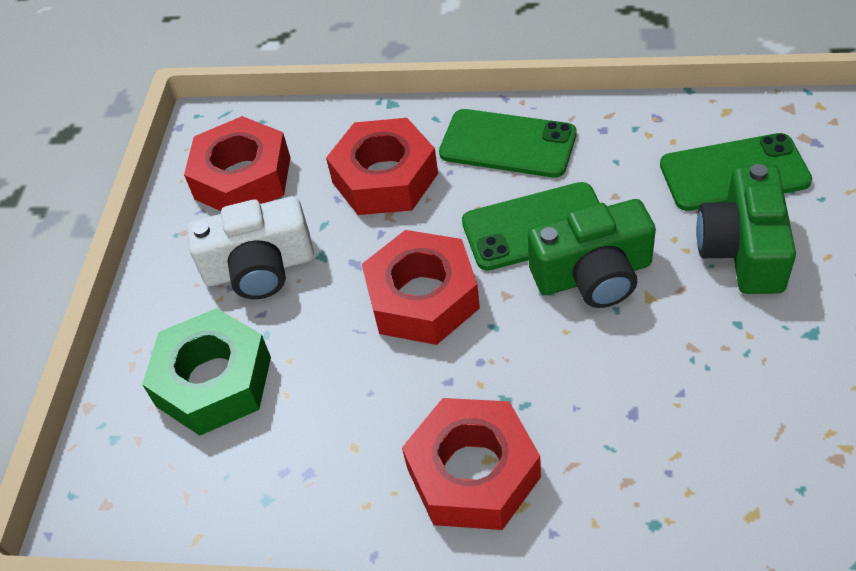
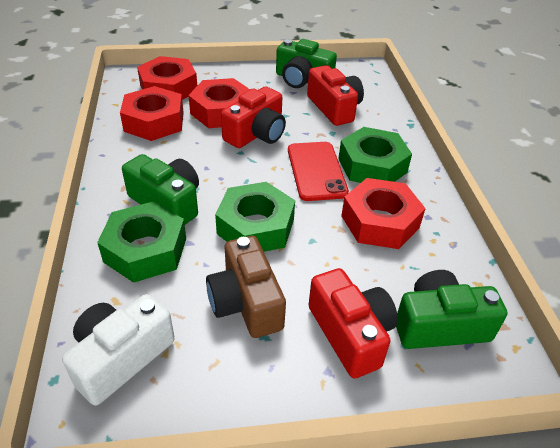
brown camera: none = 0 -> [206,236,286,338] = 1
green camera: [528,199,656,308] [696,164,796,294] = 2 -> [122,154,199,225] [276,39,337,88] [396,270,507,349] = 3
green nut: [142,308,271,435] = 1 -> [97,202,186,283] [215,182,295,252] [338,127,412,183] = 3
green phone: [439,109,577,178] [462,182,600,270] [660,133,812,211] = 3 -> none = 0
red camera: none = 0 -> [221,86,286,148] [307,65,364,126] [309,268,398,379] = 3
red phone: none = 0 -> [288,142,349,201] = 1

